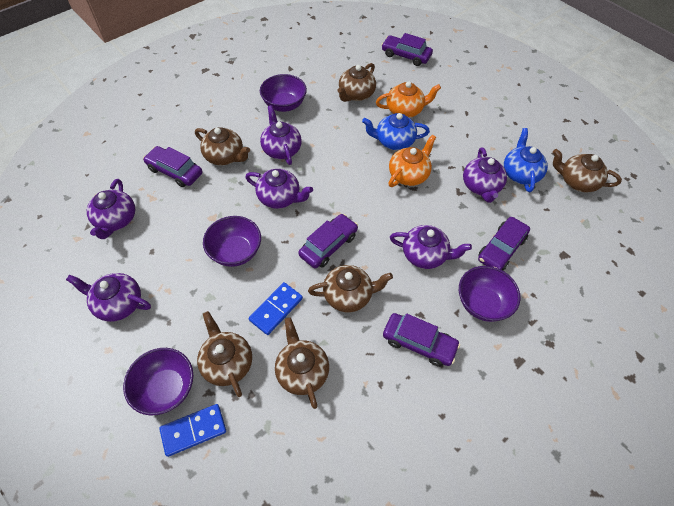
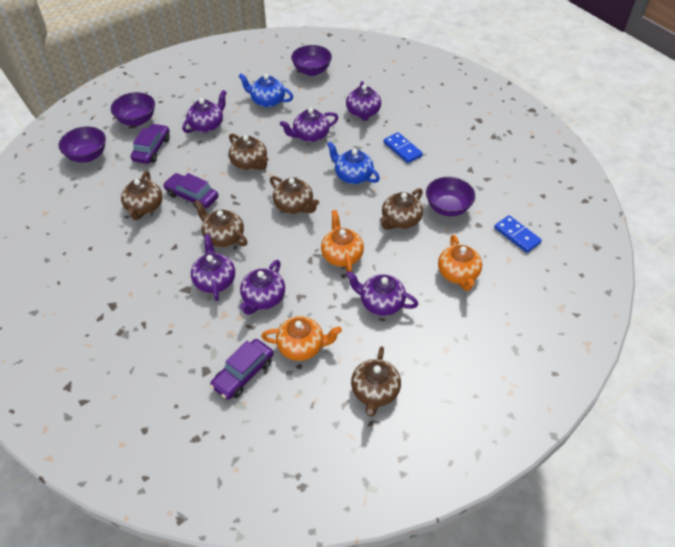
orange teapot: [376,81,441,118] [388,135,436,187] = 2 -> [261,316,342,361] [321,210,364,272] [438,235,482,291] = 3
purple car: [143,146,202,187] [298,214,358,268] [381,33,433,66] [383,313,460,367] [478,217,530,271] = 5 -> [131,123,170,164] [163,173,219,209] [210,339,274,400] = 3

